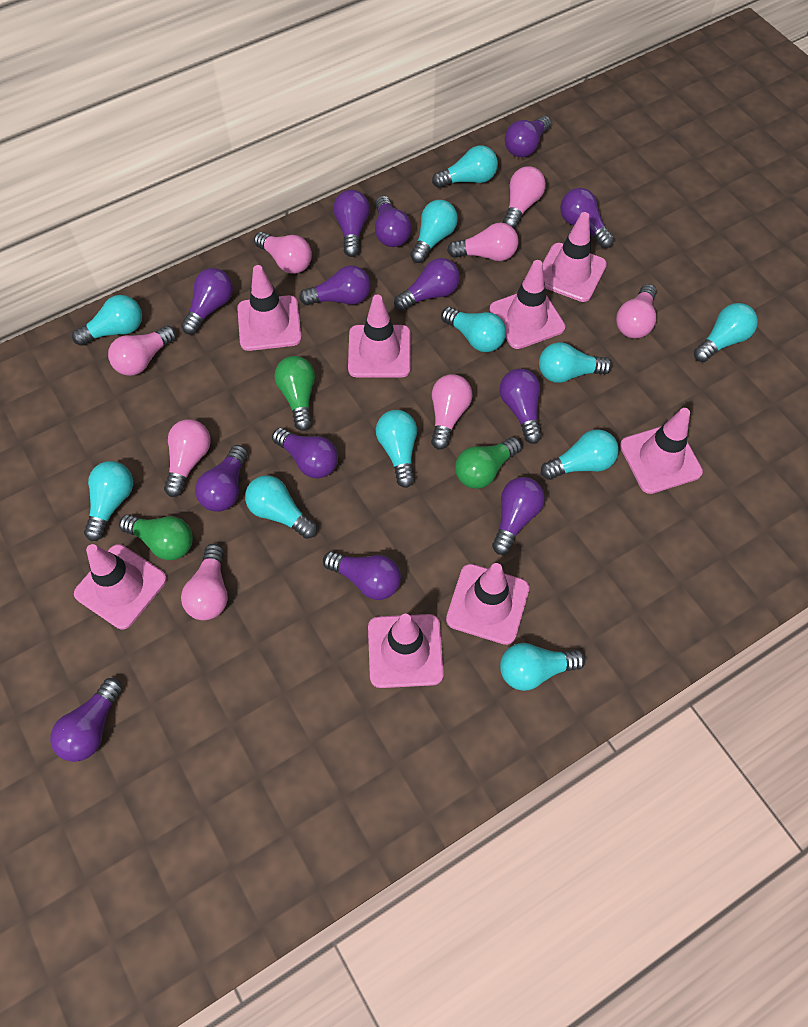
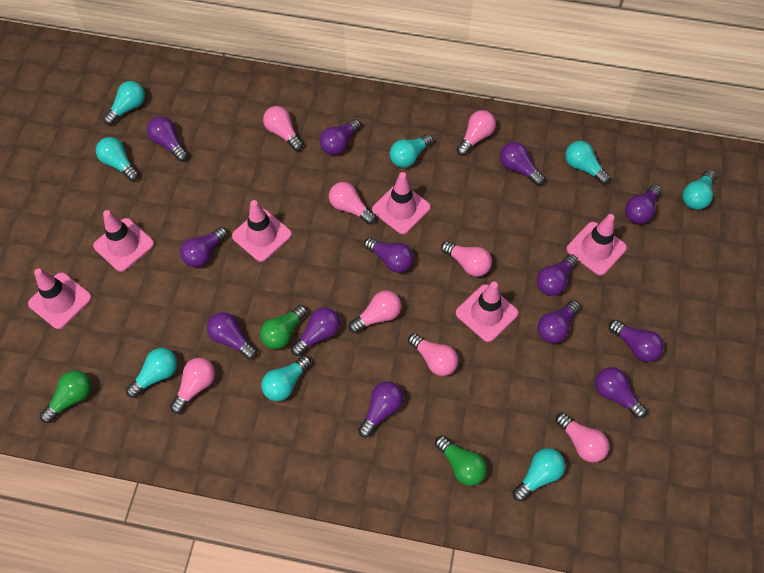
pink traffic cone: [74,544,167,629] [237,265,302,351] [348,294,410,378] [368,614,444,688] [446,563,529,645] [490,260,565,349] [542,212,607,302] [620,408,703,494] = 8 -> [28,269,92,329] [93,210,154,272] [232,200,292,262] [372,172,431,234] [456,282,518,342] [566,214,627,276] = 6
turquoise light bulb: [72,295,142,346] [84,461,133,541] [245,475,317,539] [376,410,417,488] [410,200,458,263] [432,145,498,188] [441,307,506,352] [500,643,585,691] [539,342,612,383] [541,429,619,480] [694,303,758,362] = 11 -> [96,137,139,181] [103,81,145,125] [126,348,177,398] [261,355,312,401] [390,134,434,168] [513,448,565,502] [565,141,610,185] [683,170,716,210] = 8

